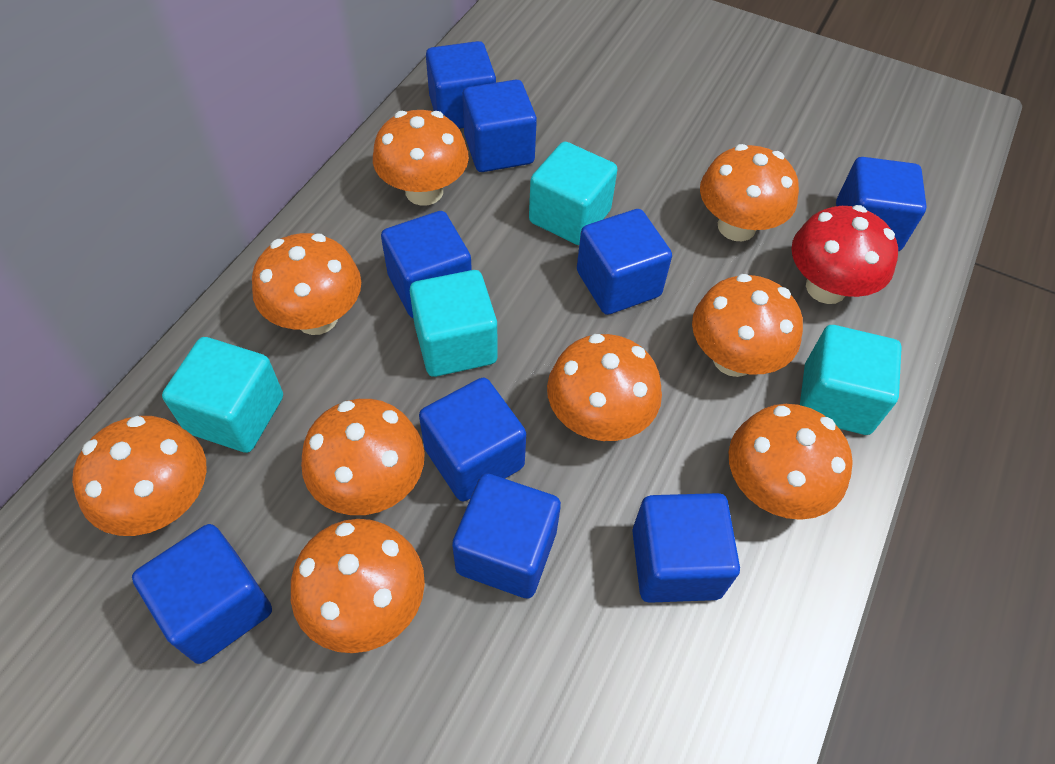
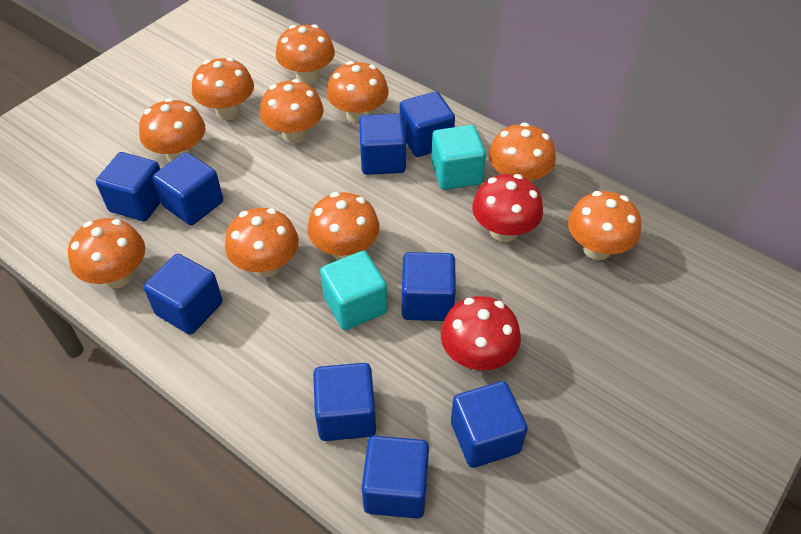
orange mushroom: [72,416,207,536] [252,233,361,335] [291,519,425,653] [301,399,425,515] [373,110,469,206] [547,334,662,441] [692,274,803,377] [700,144,799,241] [729,404,853,520] = 9 -> [68,218,145,288] [139,98,206,162] [192,57,254,120] [225,208,299,277] [260,79,324,144] [276,24,335,85] [307,192,380,260] [327,61,389,124] [489,123,556,182] [568,191,641,260] = 10
red mushroom: [791,205,898,304] = 1 -> [441,296,521,370] [472,174,543,242] = 2
turquoise cube: [162,337,283,453] [410,270,497,377] [529,142,618,245] [800,325,902,435] = 4 -> [320,251,388,330] [431,125,486,190] = 2

